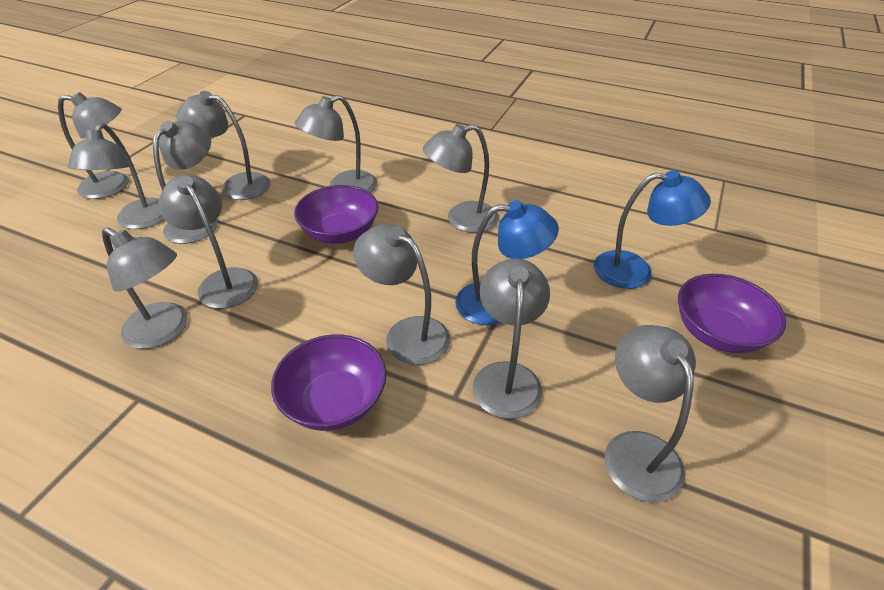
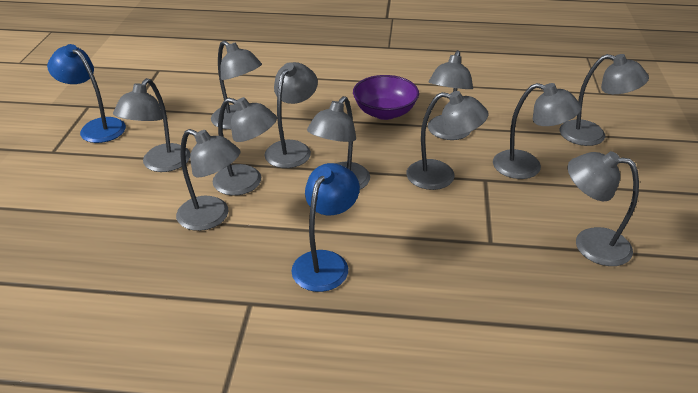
purple bowl: [271,334,387,431] [294,185,378,244] [678,274,786,353] = 3 -> [353,75,419,120] = 1

